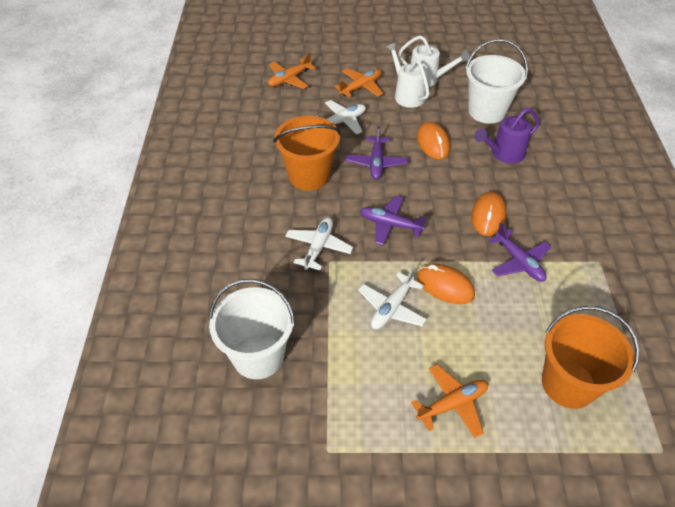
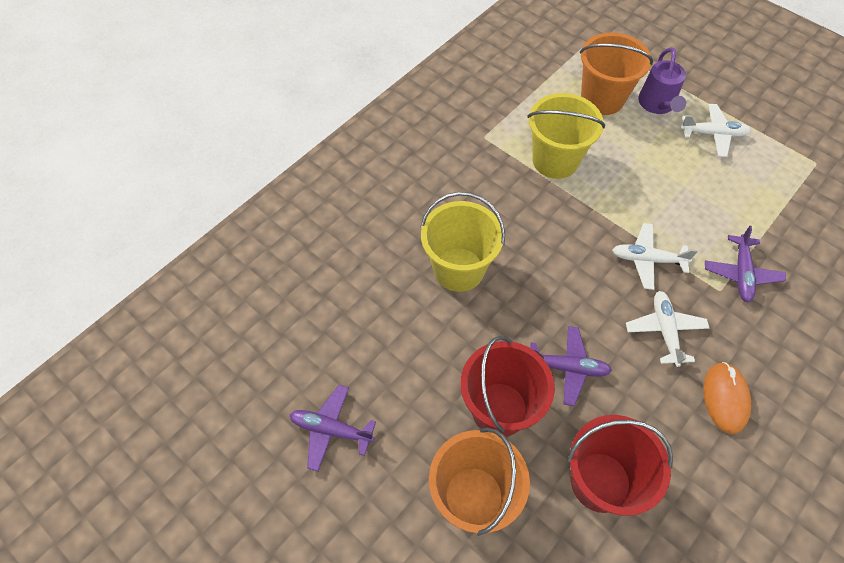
orange mouse: [417,122,450,159] [417,263,475,304] [471,192,506,236] = 3 -> [703,362,751,434] = 1
orange plane: [268,52,316,89] [334,68,383,97] [411,364,488,438] = 3 -> none = 0
red bucket: none = 0 -> [460,336,555,437] [567,415,673,516] = 2
white bucket: [209,279,295,379] [466,39,528,124] = 2 -> none = 0
white watering can: [386,43,430,108] [398,35,470,87] = 2 -> none = 0
yellow bucket: none = 0 -> [421,192,505,292] [527,93,605,179] = 2

